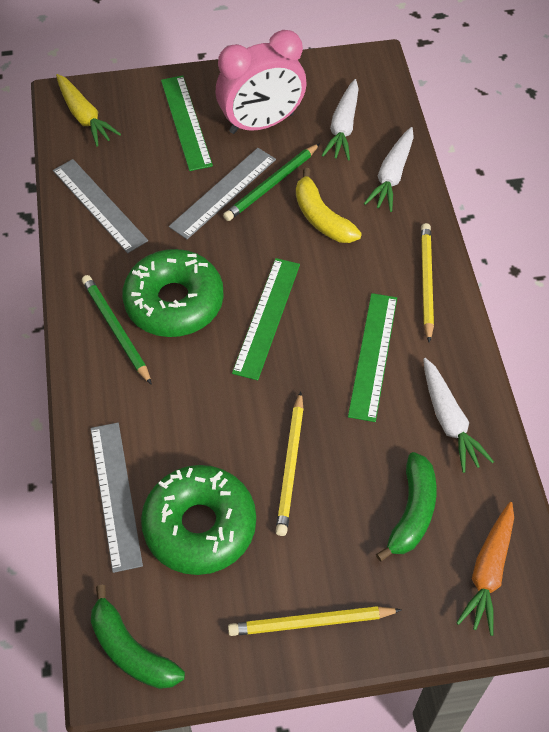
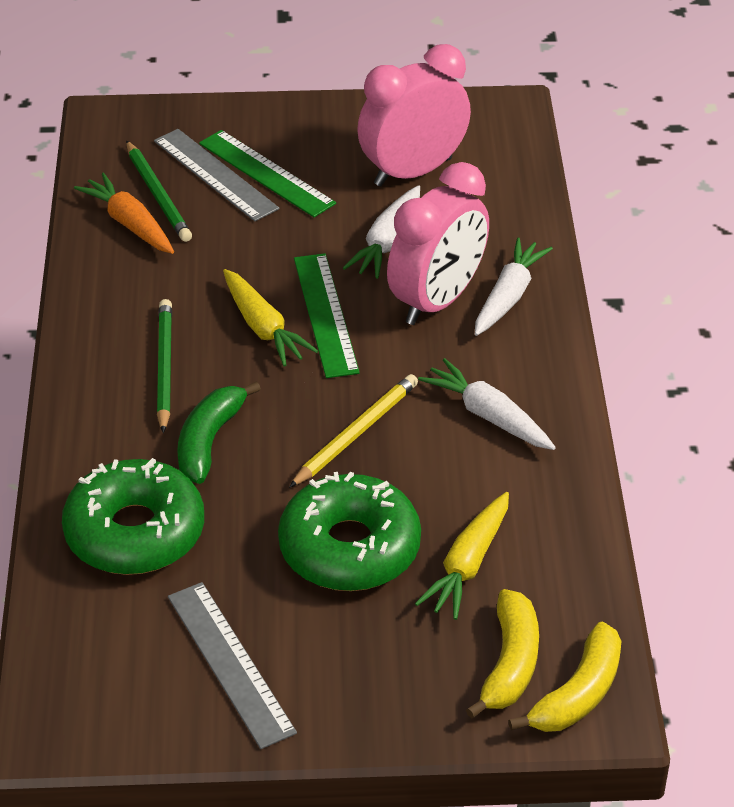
green banana: [91,585,185,689] [376,452,437,562] = 2 -> [177,381,261,484] = 1
green ruler: [161,75,213,171] [232,258,300,380] [348,293,397,422] = 3 -> [199,130,336,217] [294,253,360,378] = 2
grey ruler: [53,159,148,253] [90,423,143,573] [169,148,276,239] = 3 -> [154,129,279,221] [168,582,297,749] = 2
pink clock: [216,30,306,134] = 1 -> [357,44,471,187] [387,162,489,325] = 2
yellow banana: [296,168,362,243] = 1 -> [466,589,539,719] [508,621,621,732] = 2
yellow carrot: [56,74,121,147] = 1 -> [223,269,318,367] [415,492,509,620] = 2
yellow pencil: [228,606,401,636] [275,391,304,536] [421,223,434,343] = 3 -> [289,374,418,488] = 1

